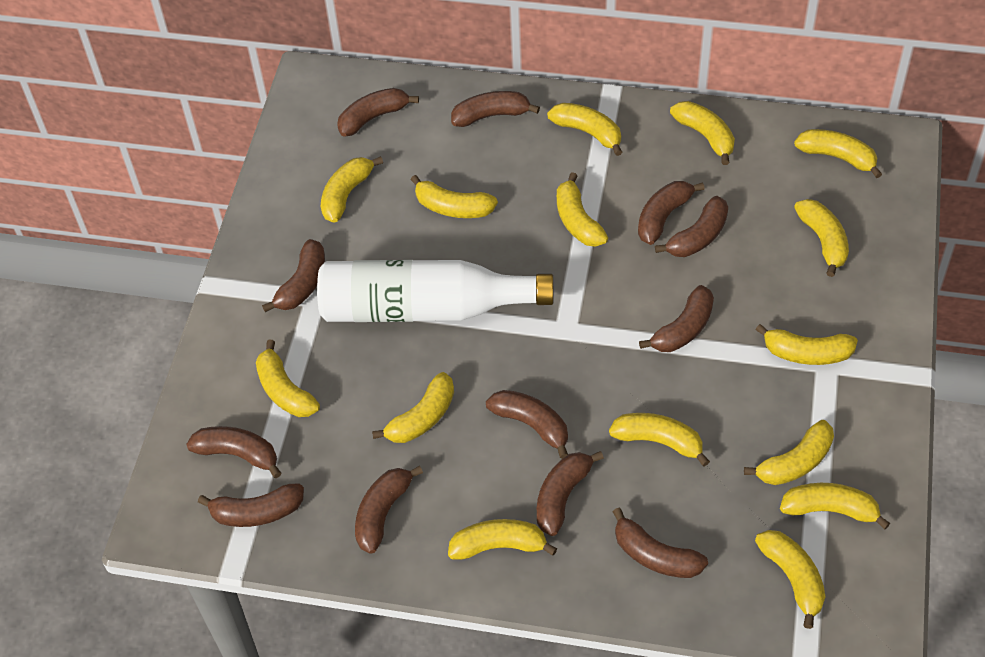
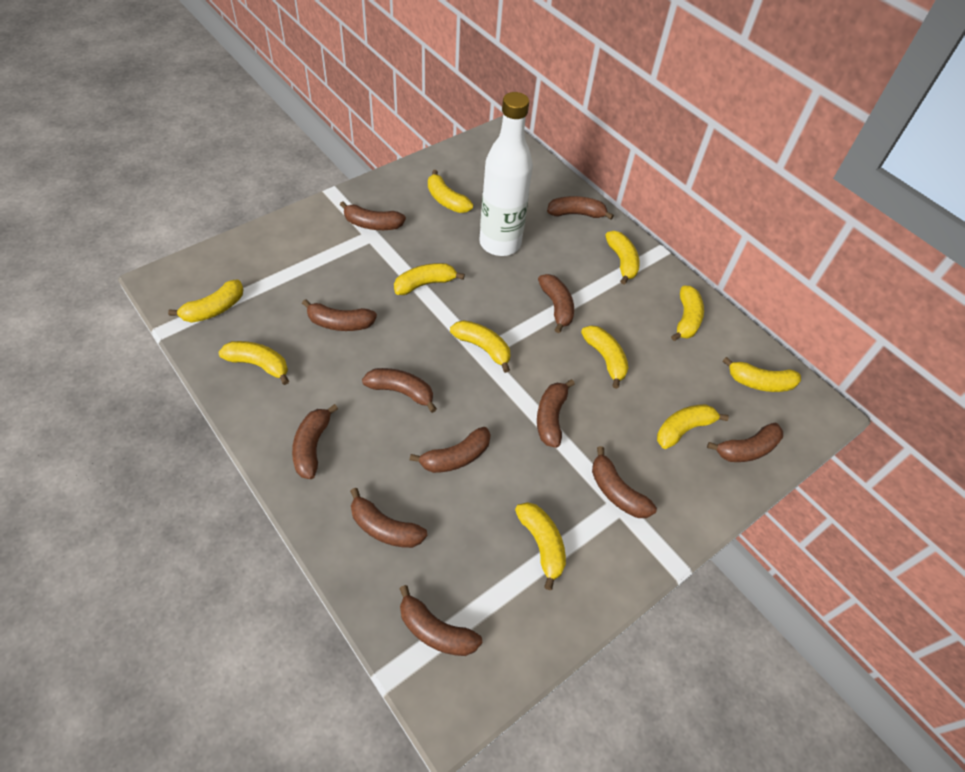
yellow banana: [256,340,320,417] [321,156,383,223] [372,372,454,443] [410,175,498,218] [448,519,557,560] [547,103,622,156] [557,172,608,247] [609,413,710,466] [670,101,735,165] [744,420,834,485] [755,324,858,365] [755,530,825,629] [780,483,890,529] [794,129,882,178] [794,199,849,277] = 15 -> [168,280,244,323] [218,341,289,385] [394,263,465,295] [428,170,473,213] [450,320,511,373] [515,502,566,590] [581,325,629,389] [605,231,640,285] [657,404,729,449] [671,286,704,341] [723,357,801,392] = 11

